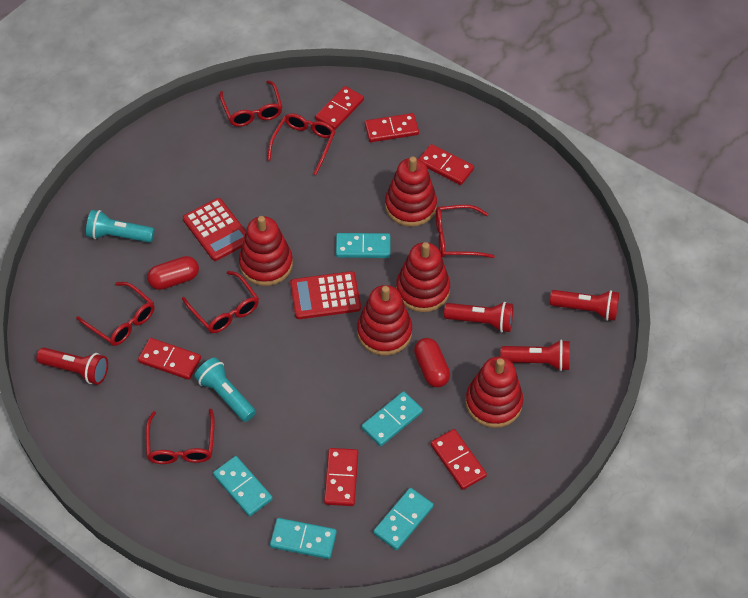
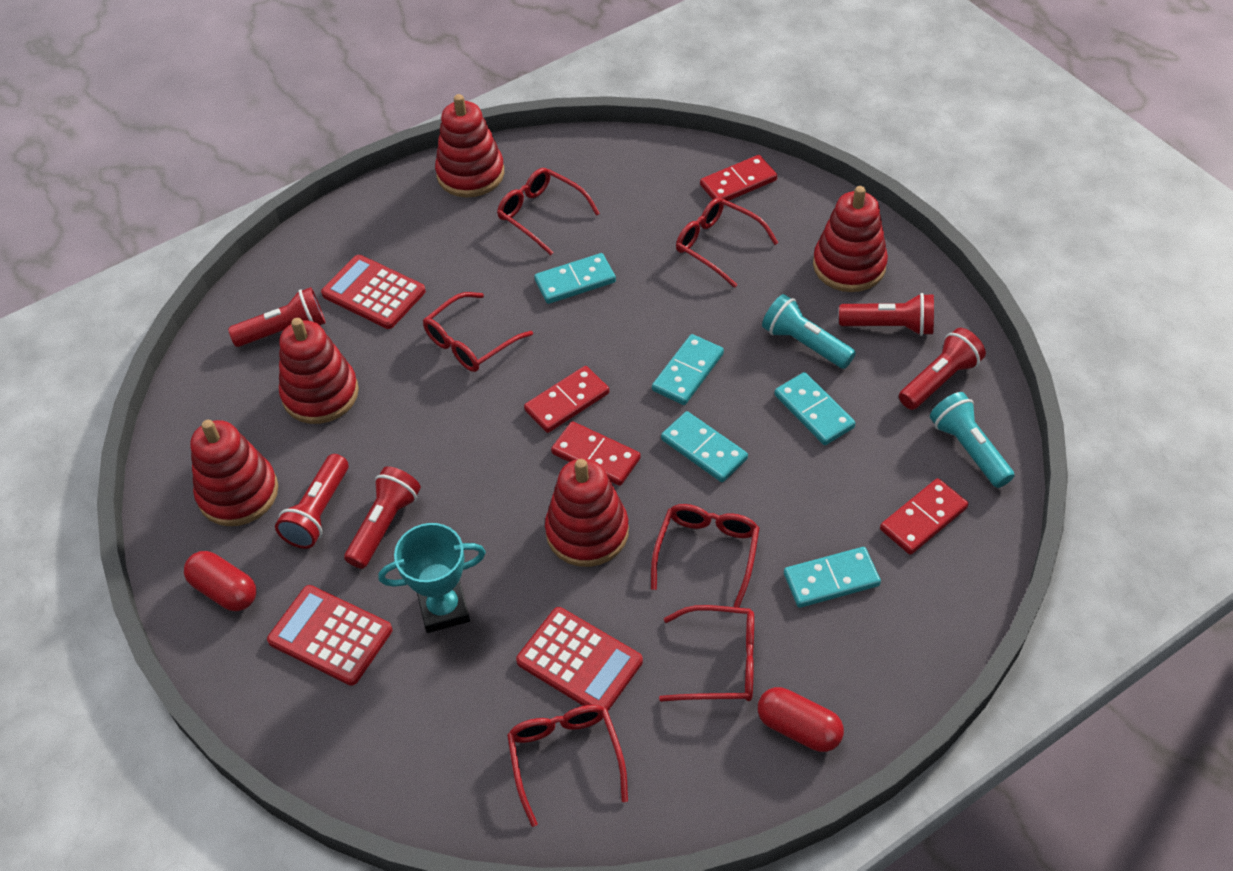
red calculator: [183,198,246,261] [290,271,361,319] = 2 -> [267,585,392,686] [321,255,426,329] [516,607,643,711] = 3
red domino: [138,338,201,380] [315,86,364,130] [324,448,358,506] [365,113,419,142] [419,144,474,185] [430,429,487,490] = 6 -> [524,366,609,433] [551,421,641,486] [700,155,777,201] [880,478,968,555] = 4
red flashlight: [36,348,108,385] [444,302,513,332] [500,340,570,371] [550,290,619,321] = 4 -> [228,287,326,347] [275,454,349,549] [344,466,421,569] [839,293,934,336] [899,328,986,410] = 5
turquoise trophy: none = 0 -> [378,523,486,633] = 1

